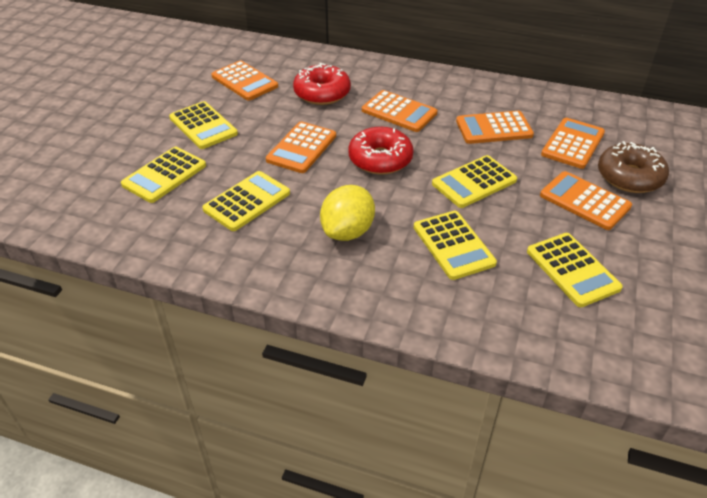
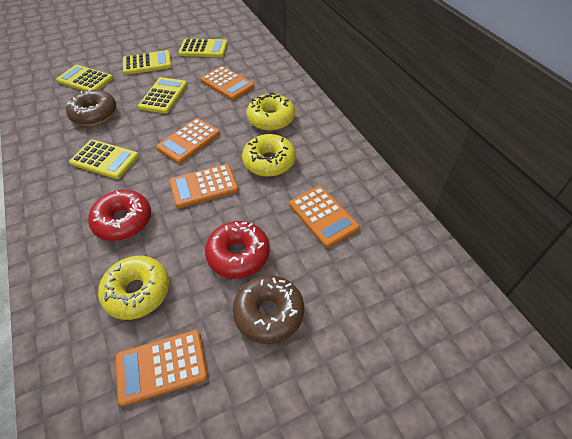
brown donut: [598,141,669,193] = 1 -> [66,90,117,126] [233,275,304,344] = 2
orange calculator: [212,60,278,101] [266,122,336,173] [362,90,437,132] [456,111,534,144] [540,171,632,230] [541,118,605,169] = 6 -> [115,330,208,406] [156,118,220,164] [169,164,239,208] [200,66,255,100] [289,186,360,248] = 5
yellow calculator: [121,147,206,203] [169,101,238,149] [202,171,290,231] [414,211,497,280] [432,155,517,208] [527,233,623,307] = 6 -> [56,65,113,91] [69,140,139,179] [123,50,172,75] [138,77,187,114] [178,39,228,57] = 5
yellow donut: none = 0 -> [98,256,170,320] [242,134,296,177] [247,92,295,131] = 3
yellow lemon: [320,185,375,241] = 1 -> none = 0

